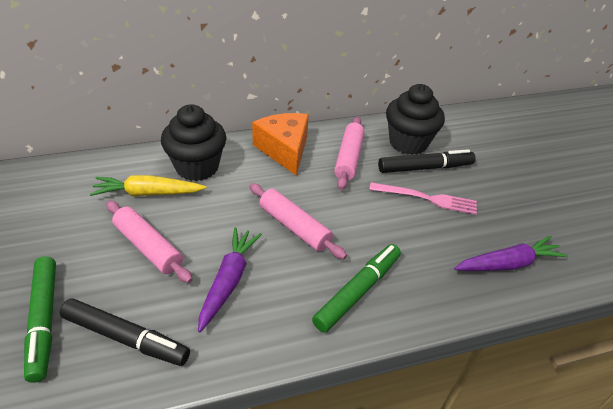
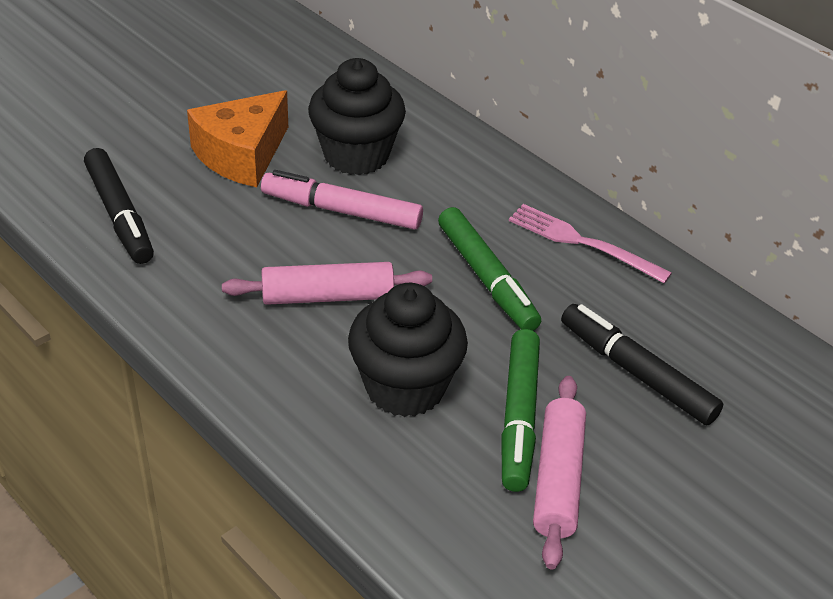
pink marker: none = 0 -> [261,170,423,230] = 1
pink rolling pin: [106,201,193,283] [249,183,347,259] [334,117,364,190] = 3 -> [222,262,432,305] [533,376,586,569] = 2
purple carrot: [198,227,262,332] [454,236,568,271] = 2 -> none = 0
yellow carrot: [90,175,206,196] = 1 -> none = 0

